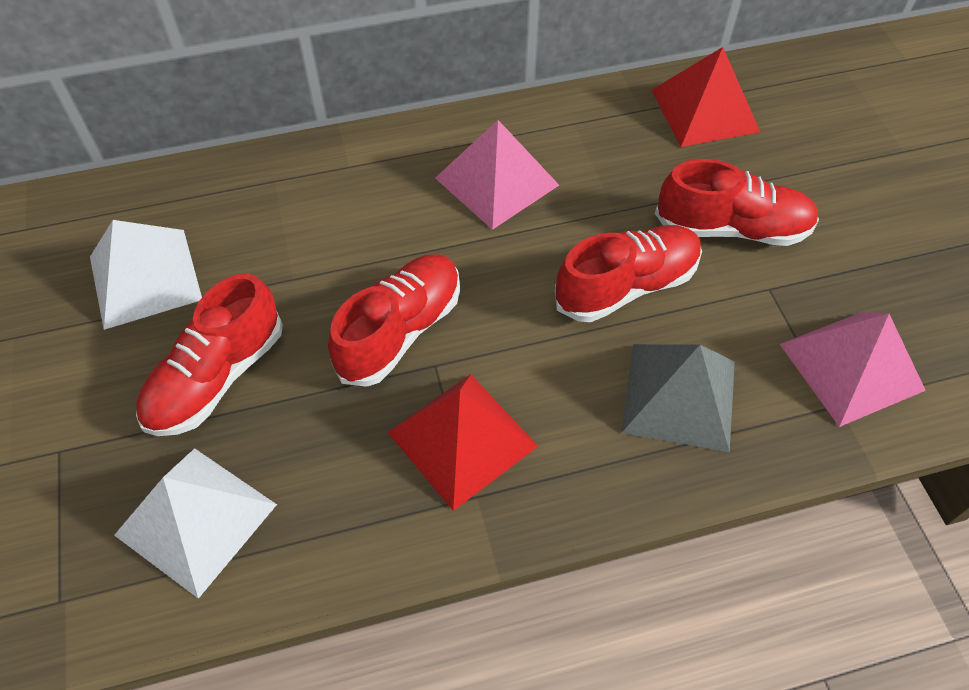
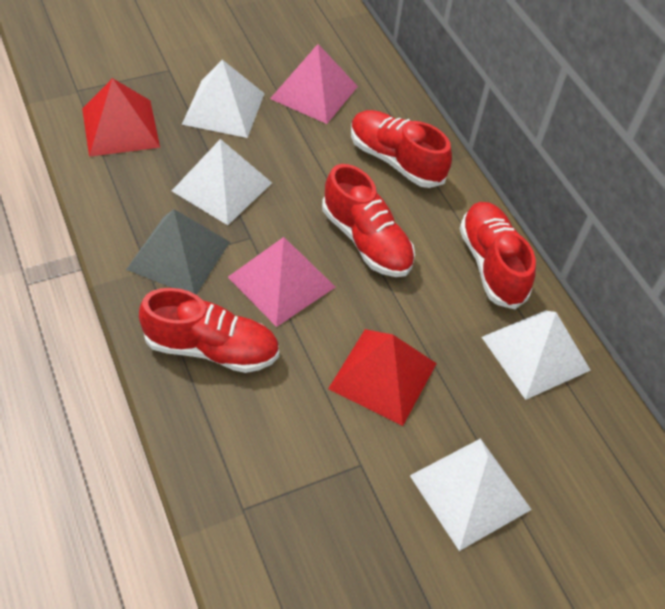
white pyramid: [90,220,202,330] [114,448,277,599] = 2 -> [172,139,272,225] [182,60,265,138] [410,438,532,551] [482,311,591,400] = 4

